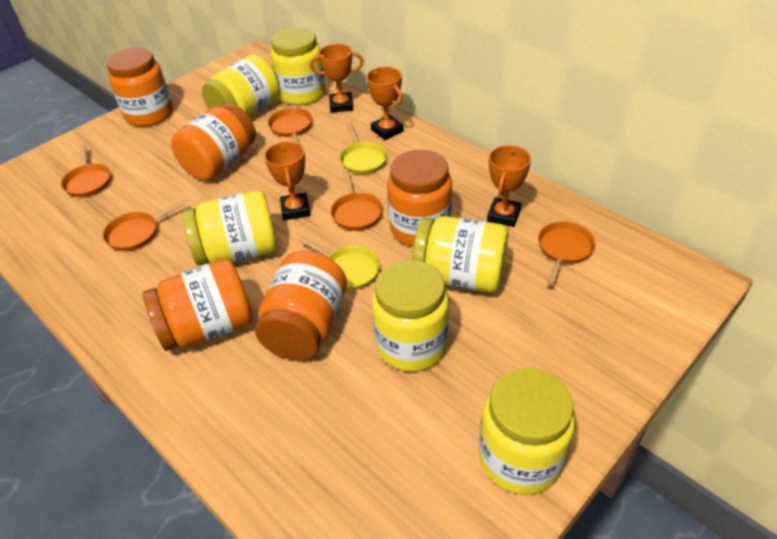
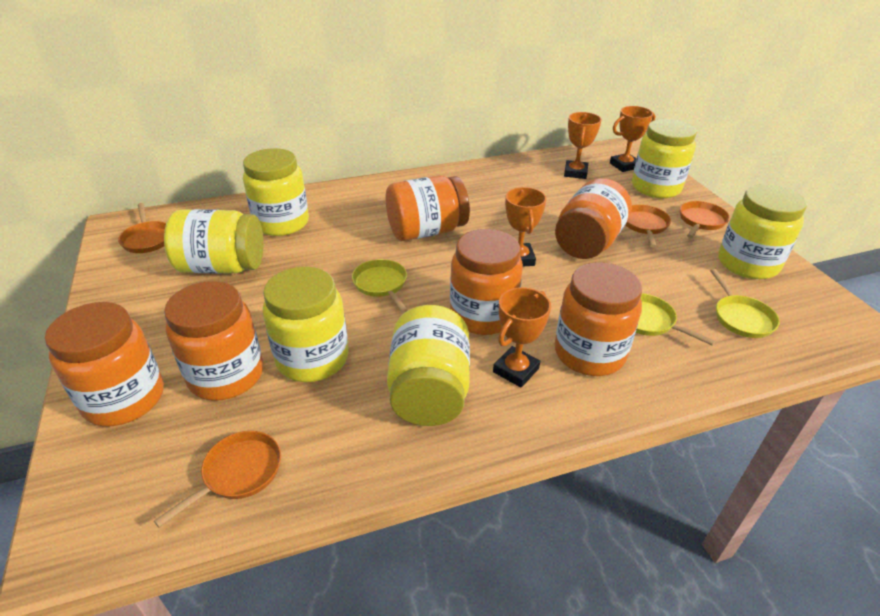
orange jar: [106,48,173,127] [143,259,253,351] [171,103,256,181] [255,251,347,360] [387,150,452,246] = 5 -> [45,302,164,427] [164,281,263,401] [386,175,470,241] [450,229,523,335] [555,178,632,259] [555,262,642,376] = 6
orange pan: [61,144,111,197] [103,199,187,251] [268,108,312,144] [331,169,383,231] [538,221,596,285] = 5 -> [118,203,166,253] [154,431,281,527] [625,205,671,247] [680,201,730,238] = 4
yellow pan: [298,236,380,290] [340,122,387,174] = 2 -> [352,259,408,313] [636,293,716,346] [710,269,780,338] = 3

